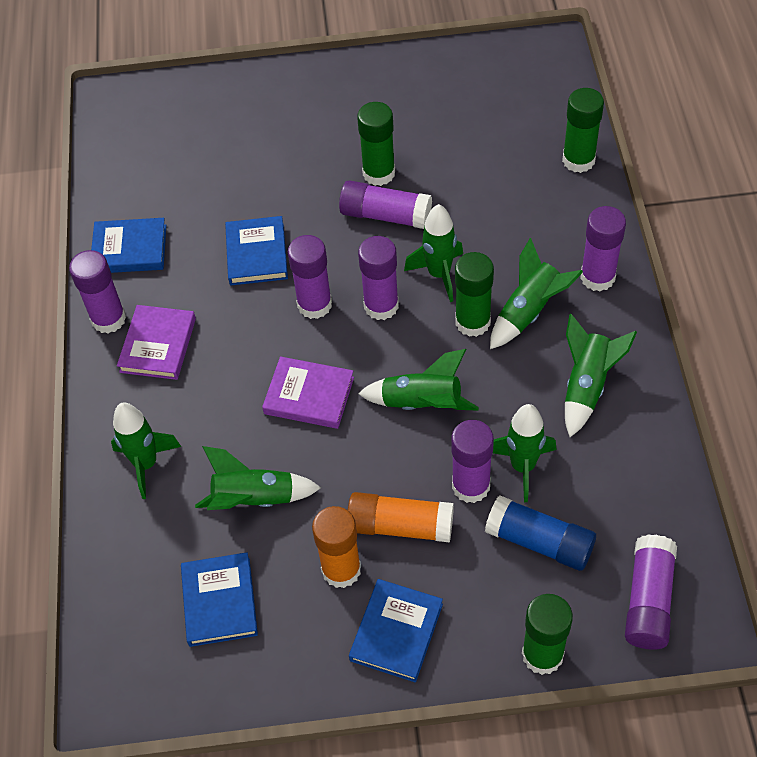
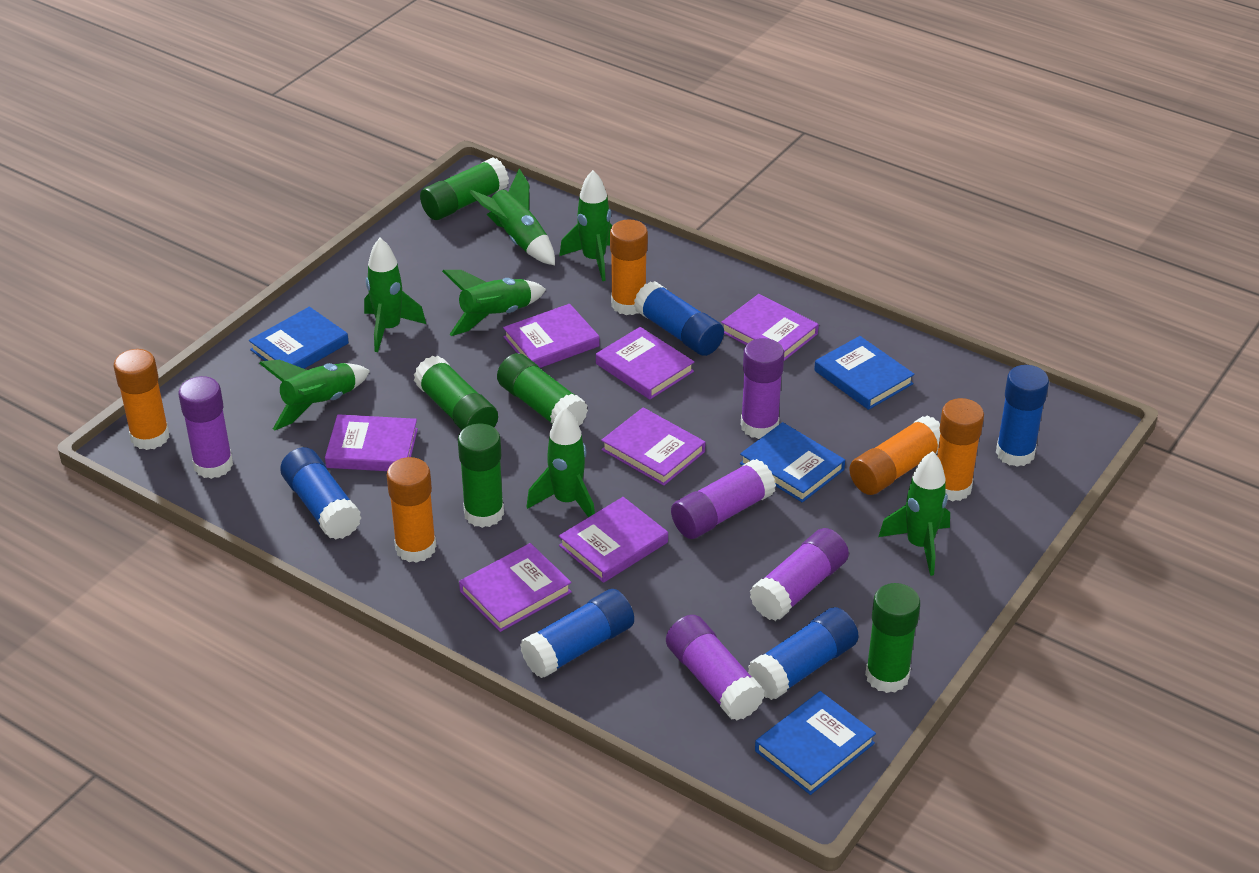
blue glue stick: [485,495,596,571] = 1 -> [280,447,362,540] [520,589,634,678] [634,281,724,356] [748,607,859,700] [996,365,1049,467] = 5
green glue stick: [357,102,395,186] [455,252,494,337] [522,594,573,675] [562,88,604,173] = 4 -> [414,356,498,430] [420,157,509,220] [458,424,504,528] [497,353,588,426] [865,583,920,693] = 5
orange glue stick: [312,506,361,588] [348,492,454,542] = 2 -> [114,349,169,450] [387,457,436,563] [610,219,648,315] [849,415,940,495] [937,398,984,501] = 5
purple book: [117,305,196,380] [262,357,354,429] = 2 -> [325,414,418,471] [459,543,572,632] [503,304,600,368] [559,497,668,583] [596,327,694,400] [601,407,705,486] [721,294,819,361] = 7
purple glue stick: [69,250,126,334] [288,235,332,319] [339,180,432,229] [358,236,399,320] [451,420,494,503] [580,206,626,292] [625,534,677,650] = 7 -> [179,376,233,479] [666,615,765,721] [671,459,776,539] [741,338,784,439] [750,528,849,621] = 5

